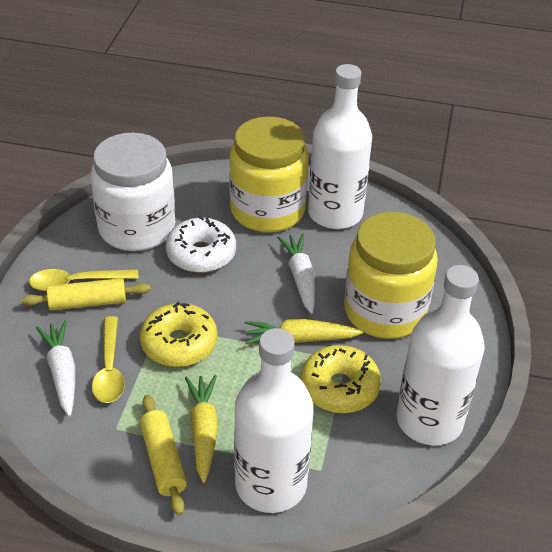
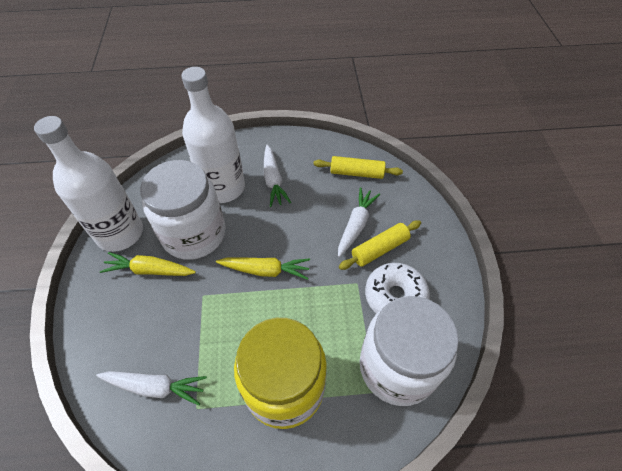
white bottle: [234,328,314,513] [308,64,372,229] [396,265,485,445] = 3 -> [34,116,143,252] [181,67,245,203] = 2
white carrot: [36,320,75,417] [277,233,315,314] = 2 -> [96,371,207,406] [264,145,291,207] [338,187,380,257] = 3
white jar: [91,133,175,251] = 1 -> [140,160,225,260] [360,296,459,406] = 2
yellow donut: [140,302,218,367] [301,345,381,413] = 2 -> none = 0
yellow jar: [229,117,309,232] [344,212,438,339] = 2 -> [234,318,327,429] = 1
yellow spoon: [29,269,139,291] [92,316,125,403] = 2 -> none = 0

